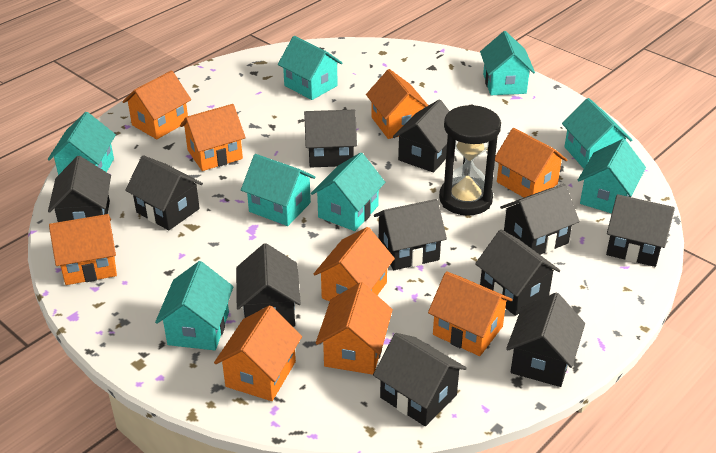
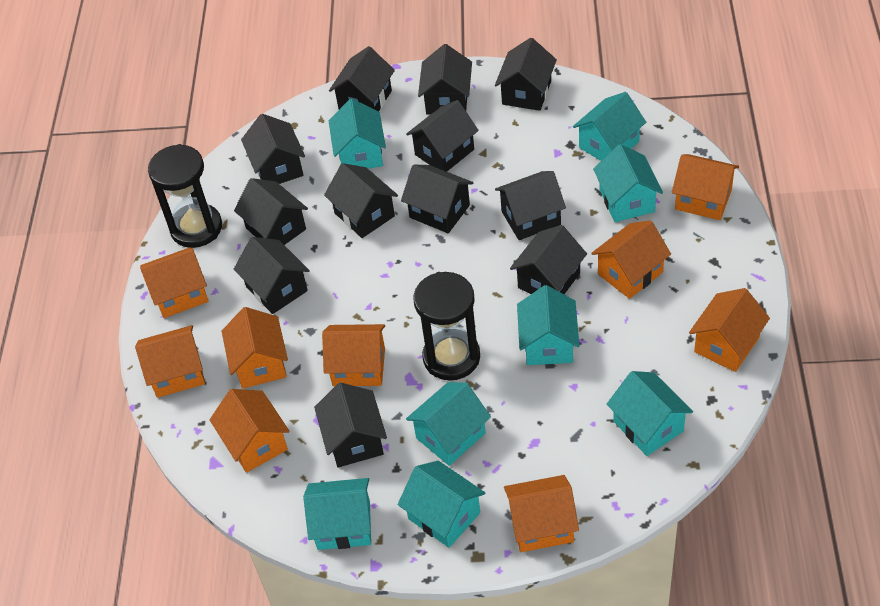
black hourglass: [439,105,501,216] = 1 -> [148,144,222,248] [413,272,480,381] = 2
black house: [48,156,111,222] [125,155,203,230] [236,243,301,327] [304,109,357,168] [373,333,467,426] [374,199,447,270] [393,100,449,172] [475,229,560,316] [500,184,579,255] [506,293,585,387] [606,194,675,267] = 11 -> [234,178,308,245] [234,237,310,314] [241,114,305,184] [314,383,387,467] [324,163,398,238] [329,46,395,111] [401,165,474,233] [406,100,479,172] [418,44,472,114] [495,38,557,111] [495,171,566,240] [510,225,587,294] = 12

